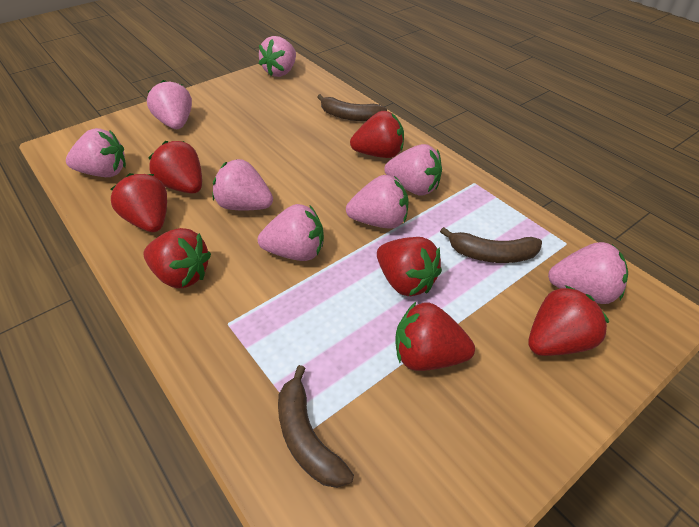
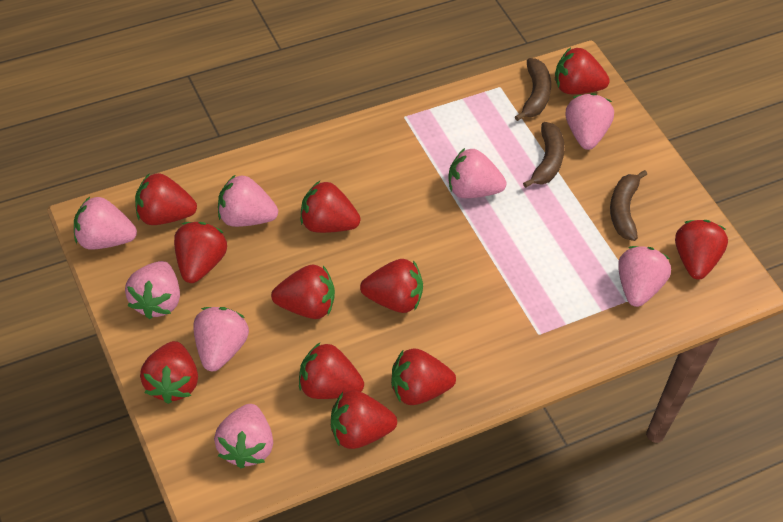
red strawberry: [110,173,167,232] [143,228,211,288] [148,141,202,194] [350,111,404,158] [377,237,442,296] [395,302,475,371] [528,285,609,356] = 7 -> [135,173,197,225] [140,341,198,404] [174,222,227,283] [271,265,335,319] [299,343,364,399] [301,181,361,233] [331,391,397,449] [360,259,423,313] [391,348,456,405] [555,47,610,94] [675,220,728,279] = 11

